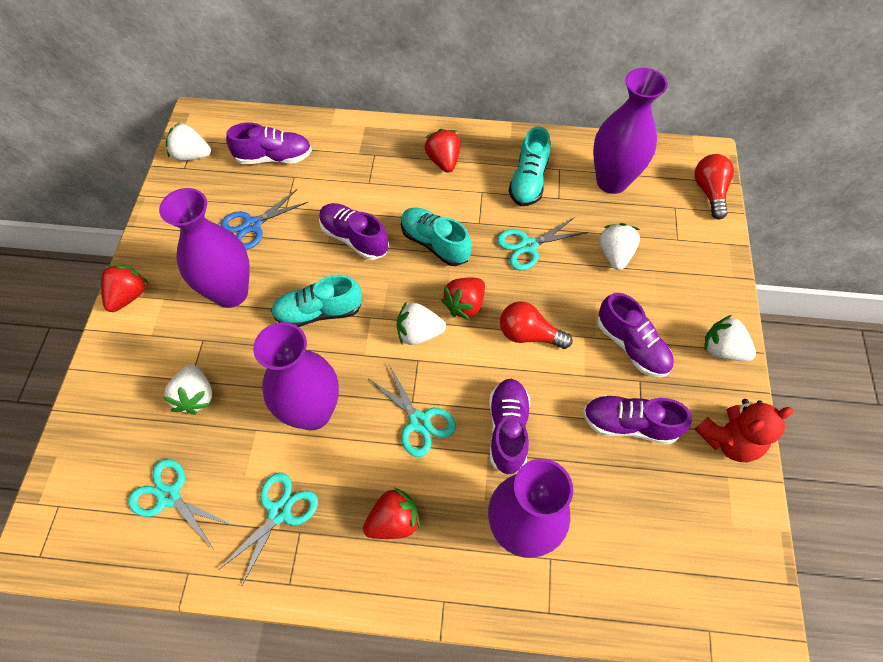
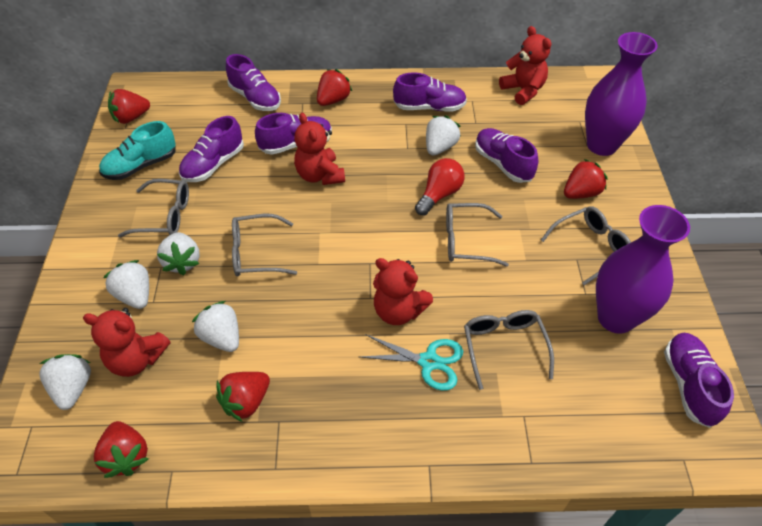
blue scissors: [221,189,308,250] = 1 -> none = 0
grey glasses: none = 0 -> [118,179,189,237] [232,214,297,277] [446,203,509,267] [464,310,554,390] [541,206,631,286] = 5
purple shoe: [226,123,312,164] [319,203,389,260] [489,379,530,475] [583,395,692,444] [597,293,674,377] = 5 -> [179,116,244,182] [226,54,281,111] [255,113,332,155] [393,72,467,112] [475,128,538,183] [664,333,734,428] = 6
purple vase: [159,188,250,308] [253,322,339,430] [488,459,573,558] [593,68,668,194] = 4 -> [585,32,658,156] [596,205,690,334] = 2
red light bulb: [500,301,572,349] [695,154,734,219] = 2 -> [415,158,465,215] = 1
red strawberry: [101,264,148,312] [363,488,420,539] [425,129,460,173] [441,278,485,320] = 4 -> [94,421,149,478] [108,89,150,124] [216,372,270,422] [317,69,352,106] [564,159,608,199] = 5
red teddy bear: [695,399,794,462] = 1 -> [83,308,170,377] [294,113,345,185] [373,258,433,325] [499,26,551,105] = 4
turquoise scissors: [128,459,232,550] [218,473,318,587] [369,365,456,457] [497,217,587,270] = 4 -> [360,334,463,391] = 1
turquoise shoe: [271,275,362,327] [401,207,472,266] [509,126,551,206] = 3 -> [99,121,176,180] = 1

